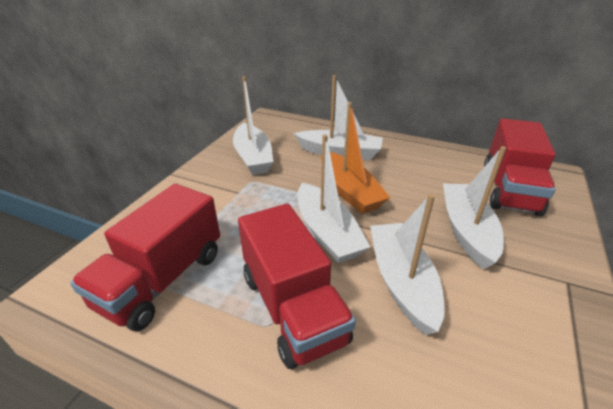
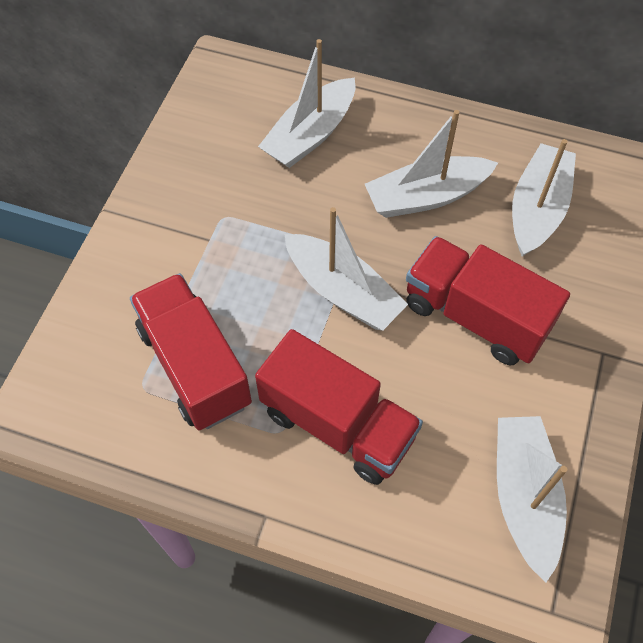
orange boat: [321,102,390,214] = 1 -> none = 0

